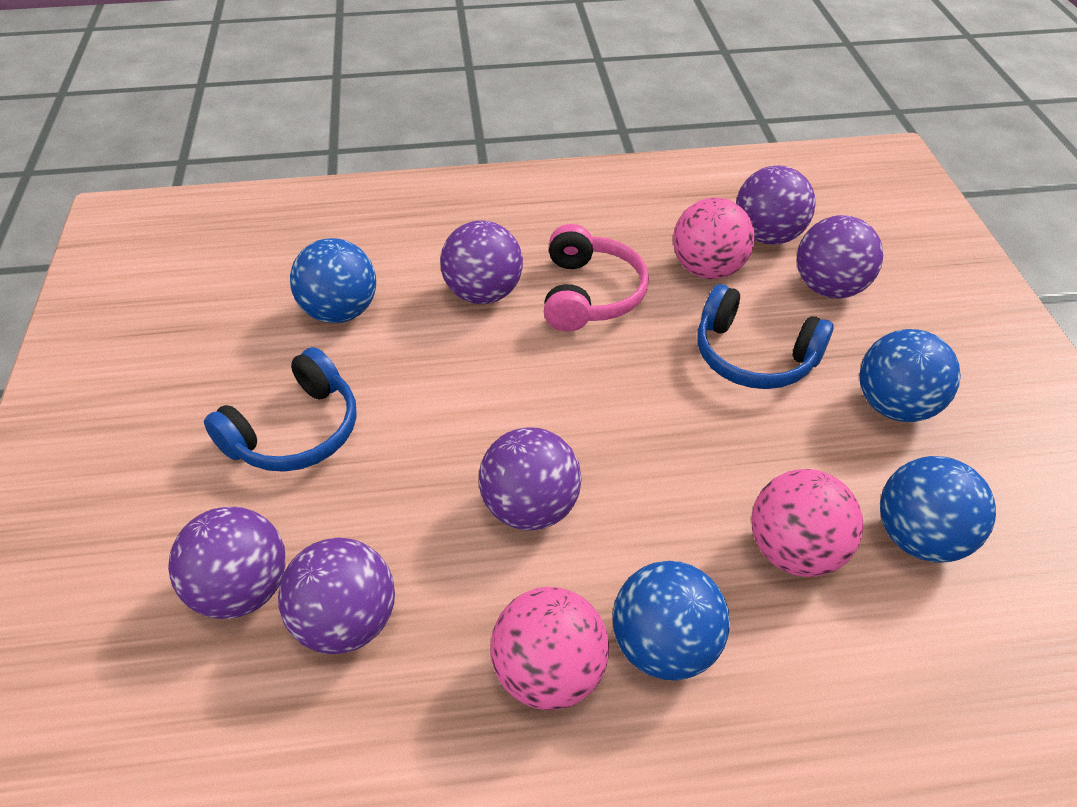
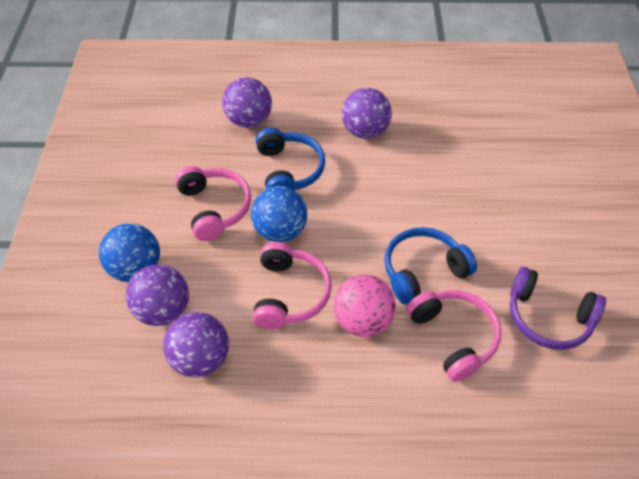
blue ball: [290,238,376,323] [613,561,730,681] [859,329,961,422] [880,456,996,563] = 4 -> [99,223,160,282] [251,186,307,242] = 2
pink ball: [490,587,609,710] [673,198,755,279] [751,469,863,577] = 3 -> [333,274,396,337] = 1
pink headphones: [544,224,649,332] = 1 -> [175,166,251,241] [253,242,332,329] [406,290,501,382] = 3
purple ball: [168,507,286,619] [278,538,395,654] [440,220,523,304] [479,427,582,531] [736,166,816,245] [797,215,883,299] = 6 -> [126,264,189,326] [163,312,229,378] [222,77,272,128] [342,88,392,139] = 4
purple headphones: none = 0 -> [510,267,606,350] = 1

